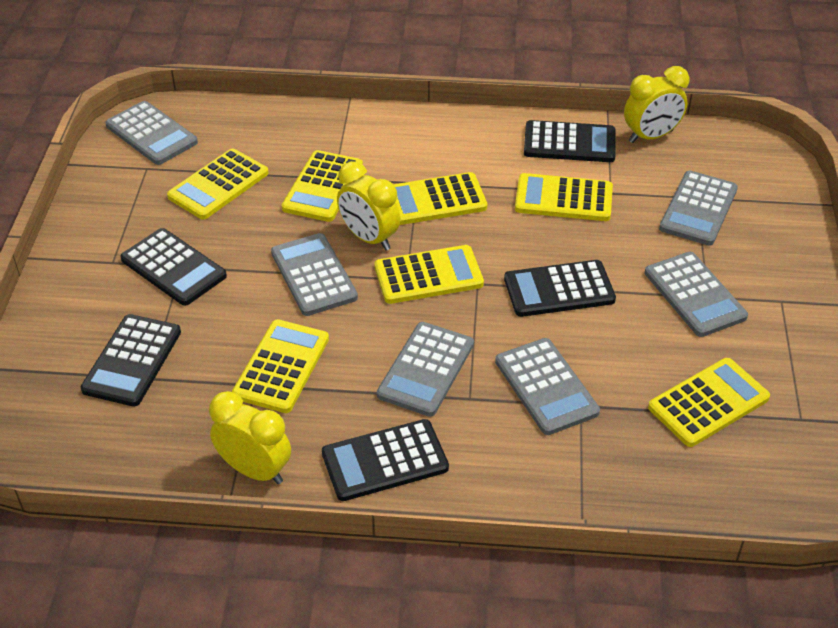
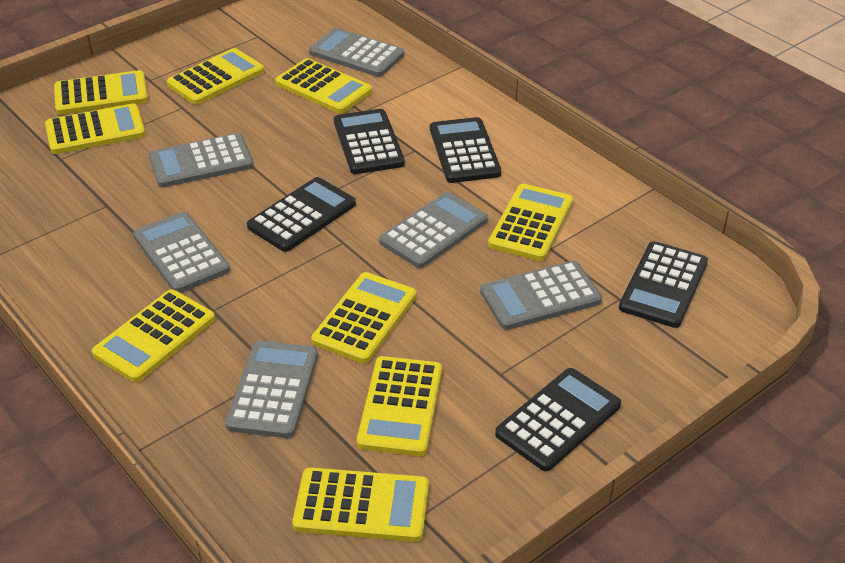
yellow calculator: [167,148,269,219] [232,319,329,413] [282,150,363,222] [374,245,484,304] [393,172,487,225] [515,173,613,221] [648,358,770,447] = 7 -> [45,104,146,154] [54,70,148,115] [92,289,215,382] [167,48,265,105] [275,58,372,114] [292,467,429,542] [311,272,417,364] [357,356,442,456] [488,184,573,261] = 9
yellow clock: [209,391,291,484] [337,161,400,251] [624,66,689,143] = 3 -> none = 0

